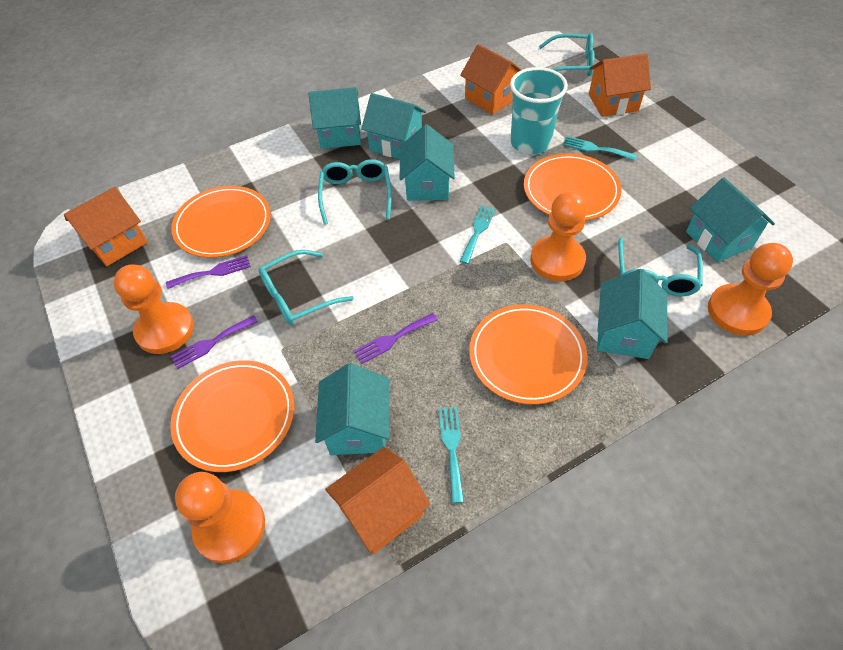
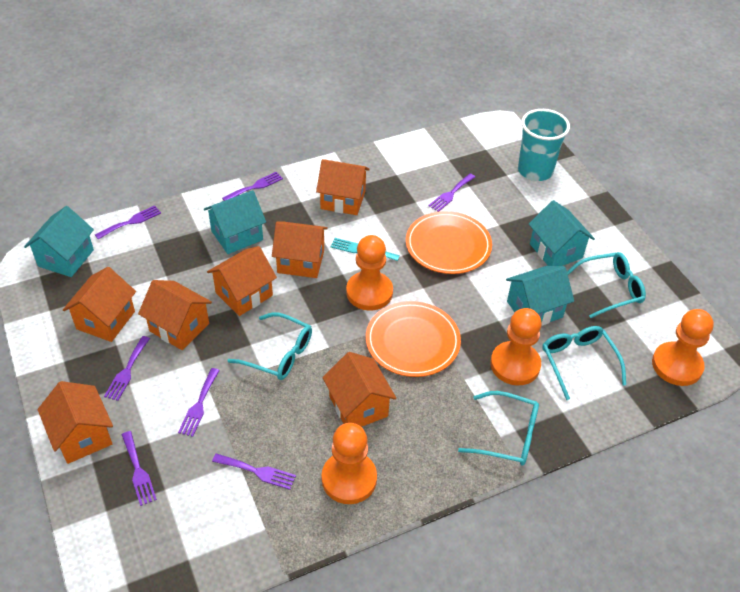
orange house: [64,187,148,266] [325,447,430,554] [460,44,521,115] [589,53,651,117] = 4 -> [38,381,113,464] [63,267,136,342] [138,280,212,350] [207,246,277,316] [272,221,328,278] [316,159,370,215] [322,352,397,427] = 7
orange plate: [170,360,294,472] [171,186,271,258] [469,304,588,405] [524,153,622,221] = 4 -> [366,301,461,377] [406,211,492,274] = 2
purple fork: [166,255,251,289] [171,315,258,369] [354,313,438,364] = 3 -> [95,205,161,239] [104,336,150,401] [122,431,157,506] [178,368,220,437] [212,454,296,490] [222,172,283,201] [429,174,475,212] = 7
turquoise fork: [439,406,464,503] [460,205,496,264] [563,136,637,161] = 3 -> [331,238,400,261] = 1
turquoise house: [308,87,361,149] [315,363,390,455] [361,93,426,159] [399,124,455,201] [597,269,667,359] [686,178,775,263] = 6 -> [24,206,94,277] [204,190,266,254] [506,266,574,326] [529,200,595,266] = 4

